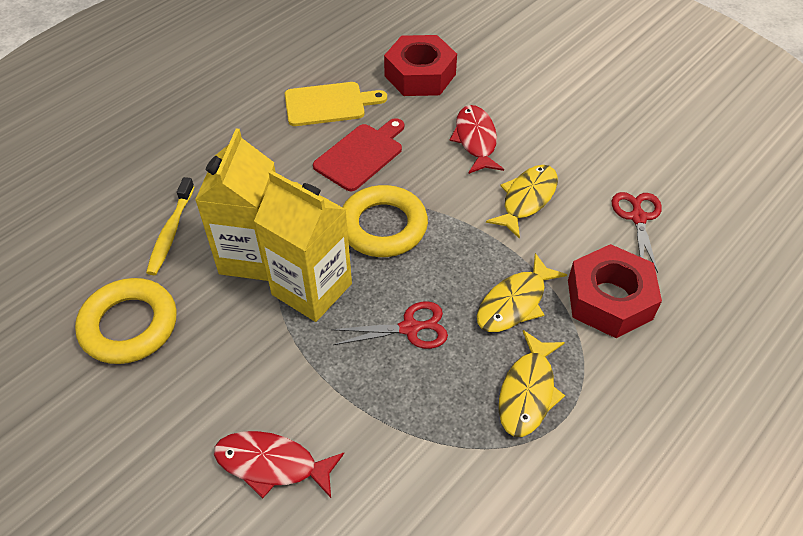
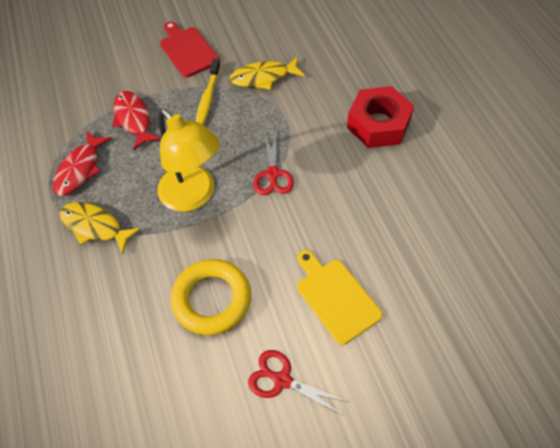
red nut: [384,35,457,96] [568,244,662,338] = 2 -> [347,86,414,148] = 1
yellow carton: [195,128,275,281] [254,170,352,322] = 2 -> none = 0
yellow fish: [477,253,567,332] [486,165,558,239] [499,330,565,437] = 3 -> [60,202,141,254] [230,57,305,90] = 2
yellow lamp: none = 0 -> [157,108,220,212] = 1
yellow ring: [75,278,177,364] [343,185,428,257] = 2 -> [171,259,251,335] = 1

